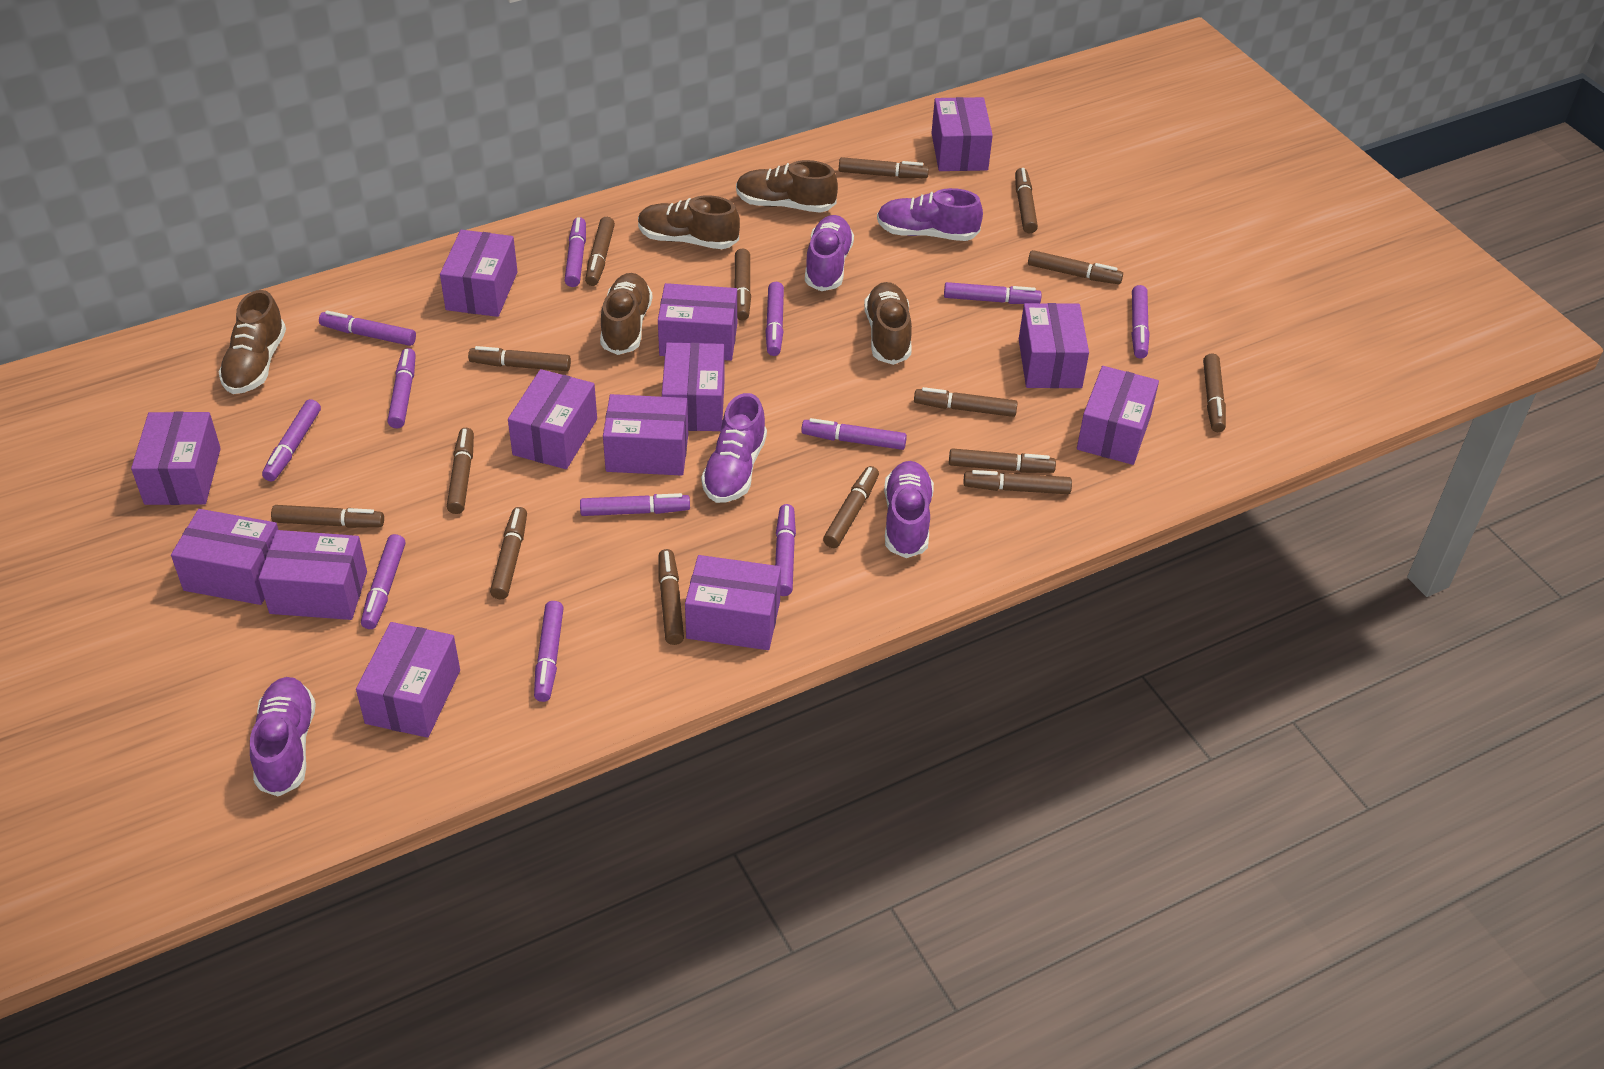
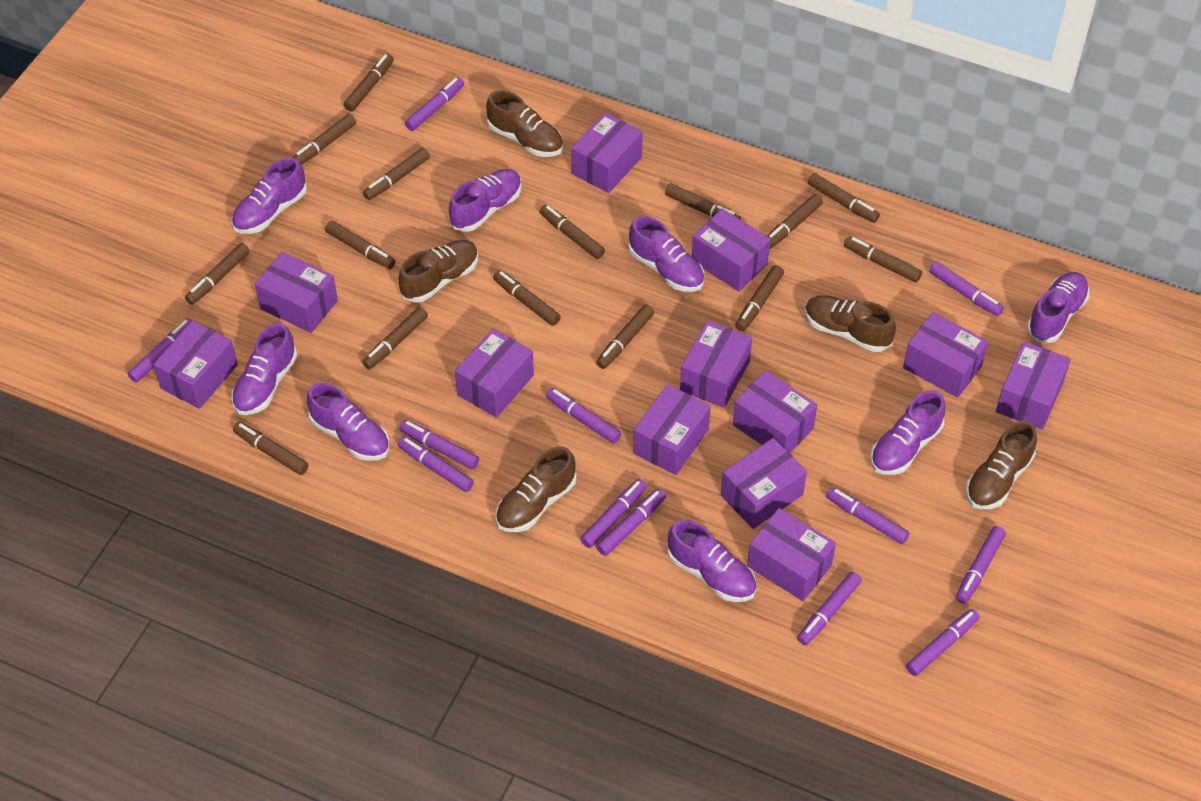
purple box: [131,412,221,505] [171,509,278,605] [259,530,367,620] [356,622,460,738] [440,230,518,317] [508,369,597,469] [603,394,688,476] [658,283,737,361] [662,343,725,431] [685,555,781,650] [932,97,993,171] [1019,303,1089,388] [1077,366,1159,465] = 13 -> [153,320,238,409] [255,252,338,333] [455,329,534,418] [571,112,643,193] [633,384,711,475] [680,320,752,408] [692,209,770,292] [721,438,807,529] [733,370,817,453] [747,508,836,601] [903,312,988,398] [996,341,1071,430] = 12
purple shoe: [250,677,316,797] [701,393,767,503] [805,215,854,291] [877,188,983,241] [884,461,934,558] = 5 -> [231,157,307,234] [231,323,297,415] [307,383,389,461] [449,169,522,232] [629,216,704,292] [668,520,756,602] [870,390,945,475] [1027,272,1089,343] = 8

